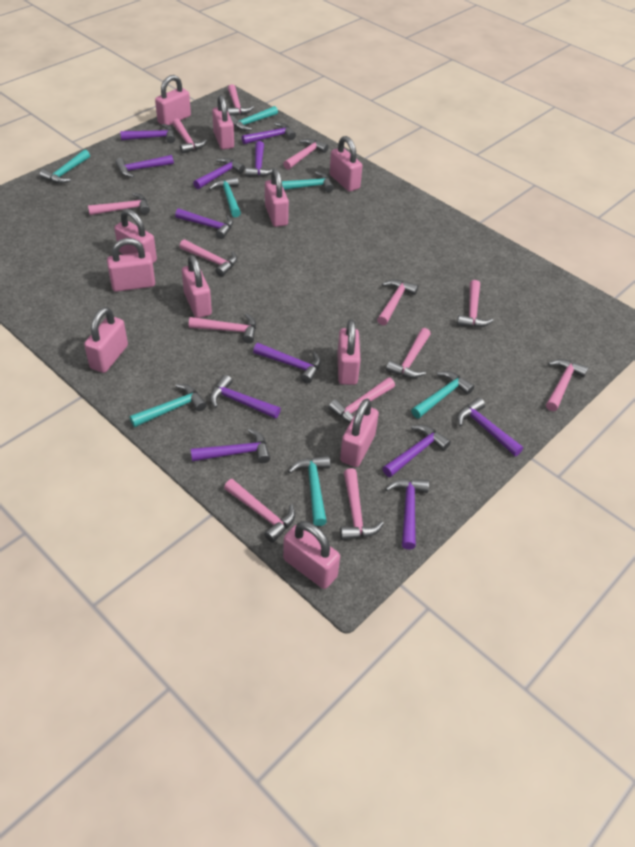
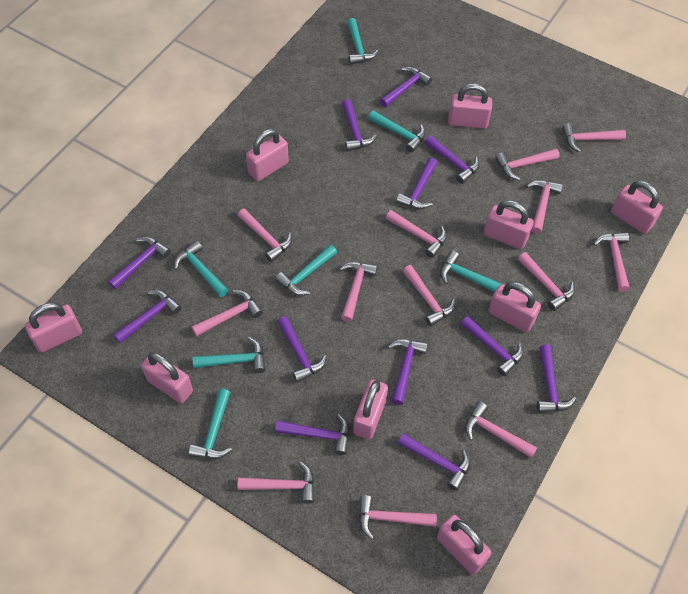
pink padlock: [84,307,128,373] [107,238,155,292] [114,209,157,263] [155,75,191,125] [182,255,212,318] [212,95,234,150] [265,169,289,227] [283,521,340,589] [330,136,362,192] [337,319,361,385] [340,399,379,467] = 11 -> [25,303,82,353] [141,352,193,404] [246,129,289,181] [353,379,388,439] [437,515,492,574] [448,84,492,129] [484,200,534,249] [488,282,541,332] [611,181,663,234] = 9

